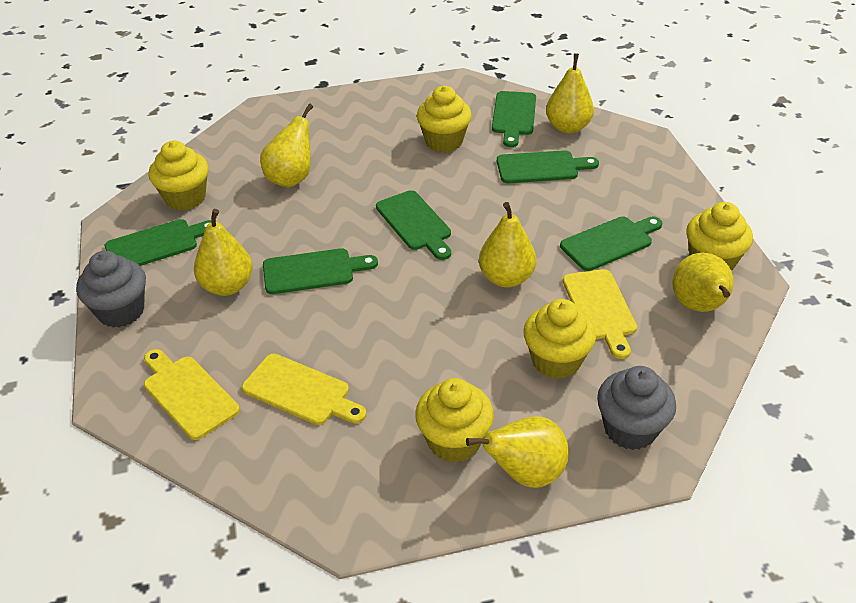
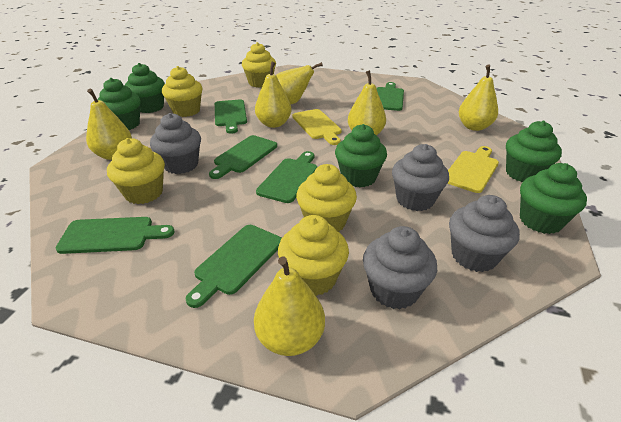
green cupcake: none = 0 -> [97,78,141,130] [125,63,165,113] [335,124,387,187] [506,121,562,182] [520,163,587,234] = 5
grey cupcake: [76,251,146,328] [597,366,676,450] = 2 -> [150,113,201,174] [363,226,437,309] [392,144,449,211] [449,195,520,272] = 4
yellow cutting board: [144,349,240,440] [242,354,366,425] [563,269,637,359] = 3 -> [292,109,342,145] [447,146,499,193] = 2

